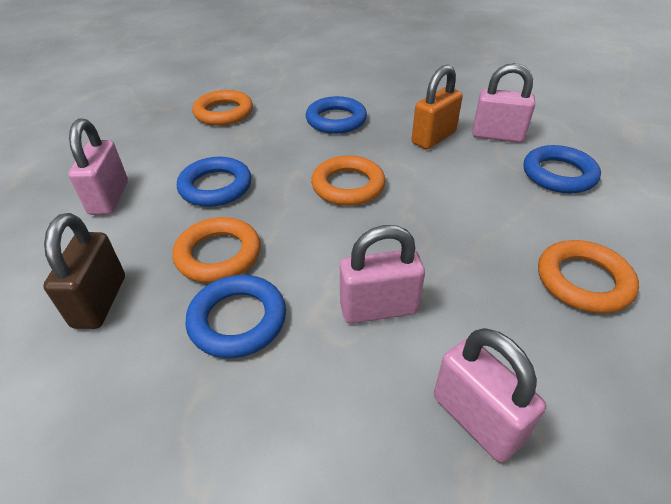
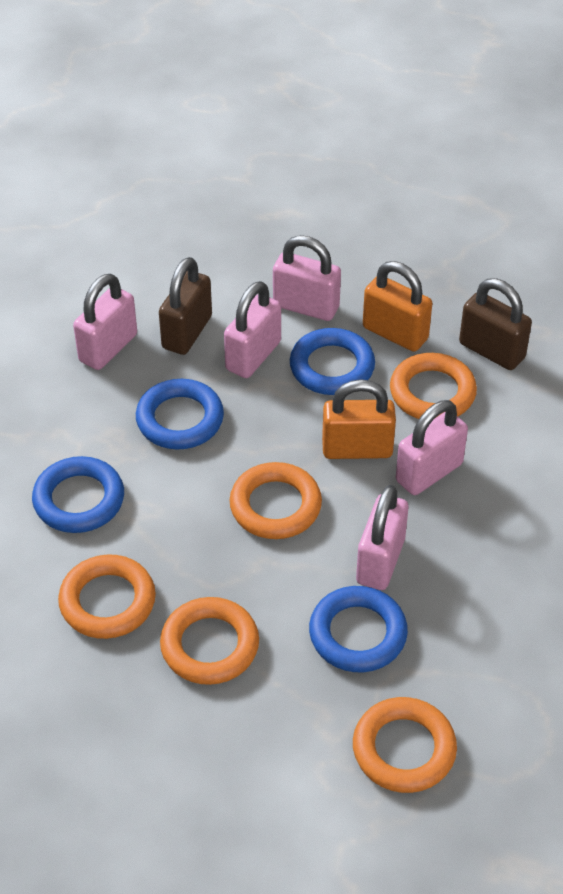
brown padlock: [43,213,125,329] = 1 -> [159,257,212,355] [459,278,532,370] = 2
orange padlock: [411,65,463,149] = 1 -> [322,379,396,459] [363,261,432,352] = 2
orange ring: [172,217,261,283] [192,90,253,126] [311,156,386,206] [538,240,639,313] = 4 -> [58,554,156,639] [160,597,259,685] [230,462,322,539] [353,697,457,793] [390,353,477,419] = 5
pink padlock: [68,118,128,215] [340,225,425,324] [434,328,546,463] [472,63,535,143] = 4 -> [73,274,137,370] [224,281,281,378] [273,235,341,321] [356,485,408,590] [396,400,468,495] = 5

